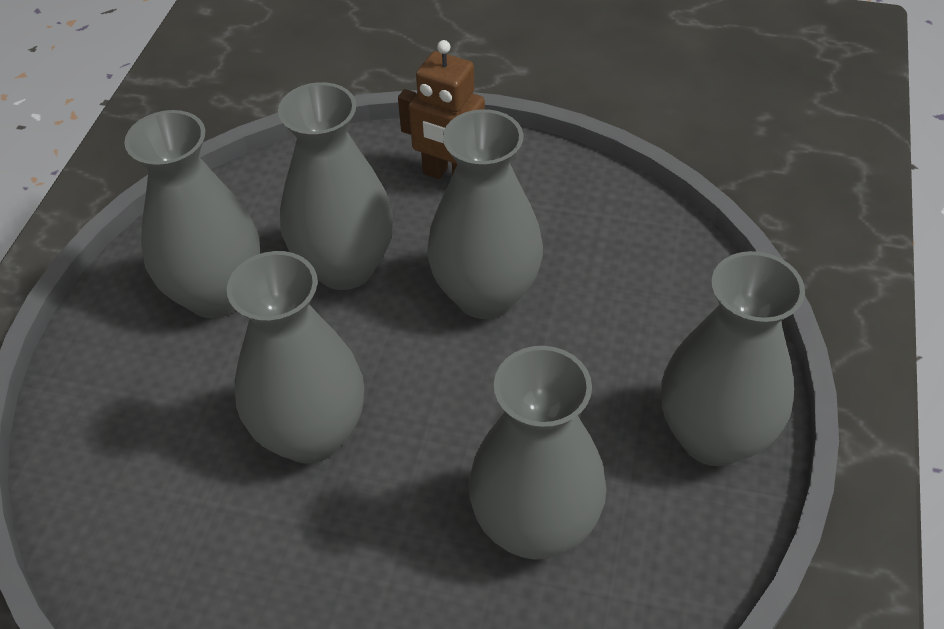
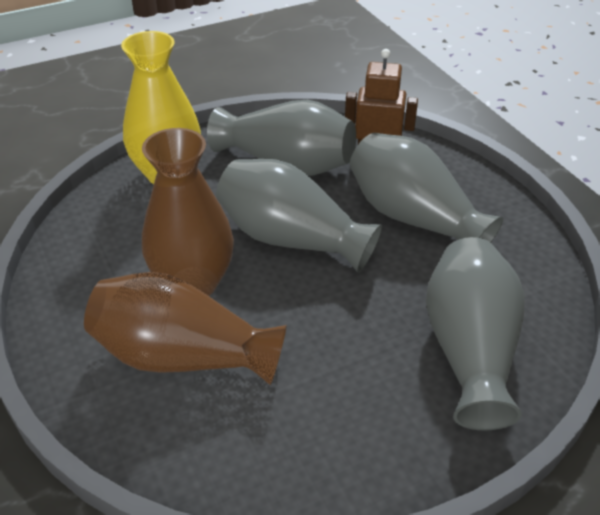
brown vase: none = 0 -> [84,272,287,385] [142,128,234,296] = 2
grey vase: [124,110,260,318] [227,251,364,464] [278,82,393,290] [427,109,543,319] [469,346,606,560] [661,251,805,466] = 6 -> [207,100,356,176] [216,159,382,273] [350,133,503,242] [426,237,525,430] = 4
yellow vase: none = 0 -> [121,31,201,184] = 1

